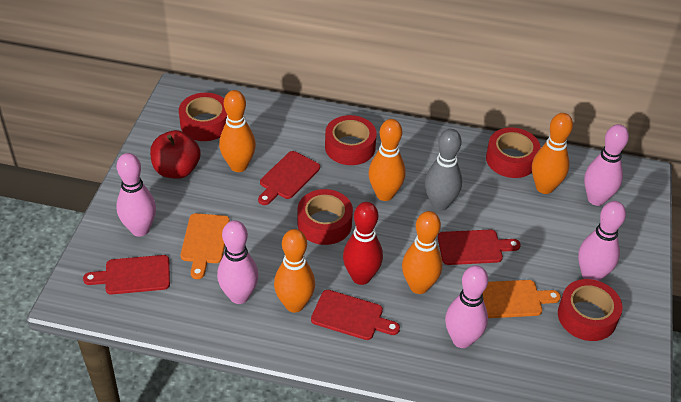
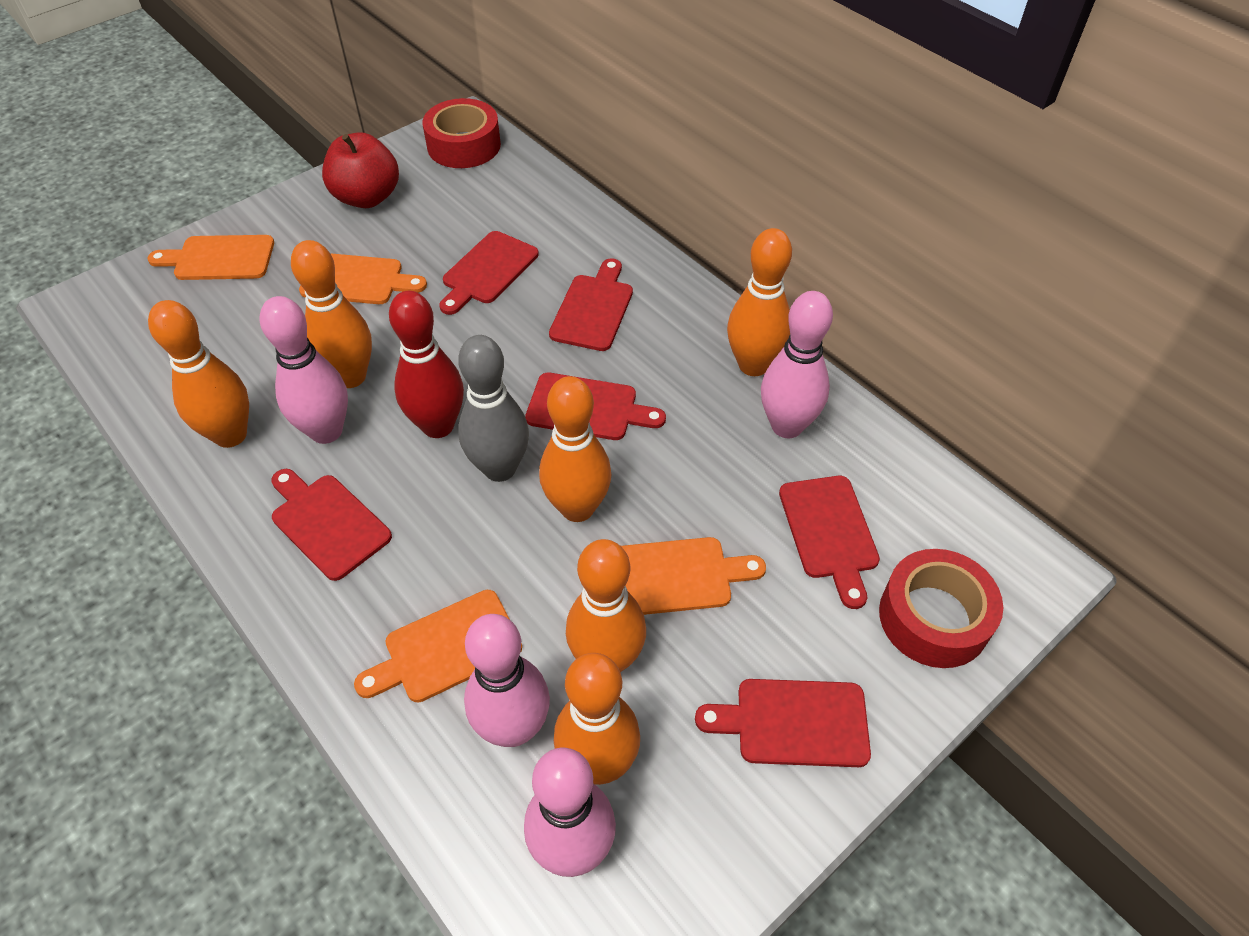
orange bowling pin: [219,90,256,172] [274,229,315,313] [369,119,406,201] [402,211,442,294] [532,113,573,194] = 5 -> [148,300,249,448] [291,240,372,388] [539,376,612,522] [554,653,640,785] [566,539,646,672] [727,228,792,376] = 6
orange cutting board: [181,213,230,279] [483,280,561,318] = 2 -> [147,235,274,280] [299,253,427,304] [354,590,522,702] [621,537,766,615] = 4
pink bowling pin: [116,153,156,237] [217,220,259,304] [445,265,488,348] [578,201,626,281] [584,124,629,206] = 5 -> [260,296,348,444] [464,614,550,747] [524,748,616,877] [761,291,833,438] = 4
red cutting board: [83,255,170,295] [258,151,320,205] [311,290,400,340] [438,230,521,265] = 4 -> [271,469,392,581] [439,231,539,315] [525,373,666,440] [549,258,633,351] [695,679,871,767] [779,476,880,609] = 6
red tape: [179,93,227,141] [297,189,353,245] [325,115,377,165] [486,128,541,178] [558,279,623,341] = 5 -> [423,98,501,168] [879,549,1003,668] = 2

